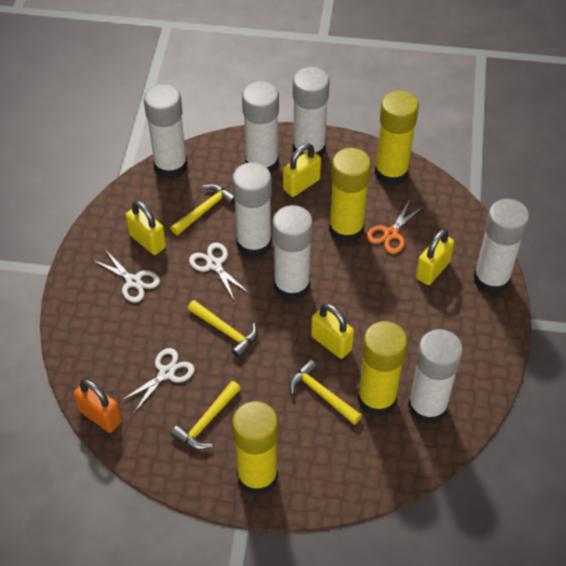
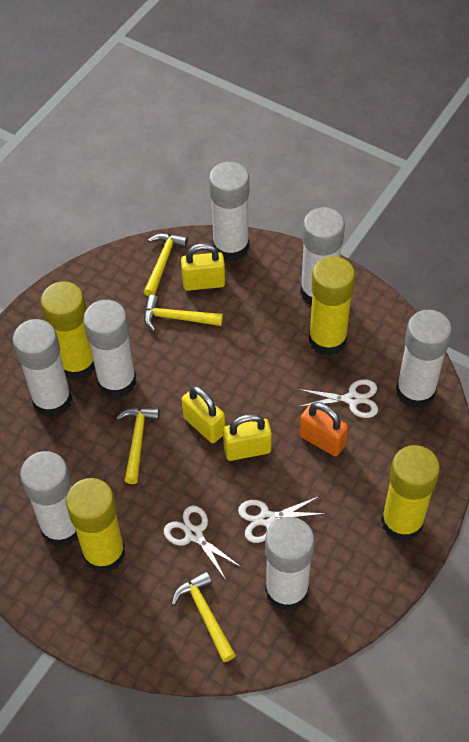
orange scissors: [366,199,424,254] = 1 -> none = 0
yellow padlock: [126,201,166,255] [283,144,321,197] [311,303,354,359] [416,229,454,285] = 4 -> [181,243,225,291] [182,386,225,443] [223,414,272,461] = 3

